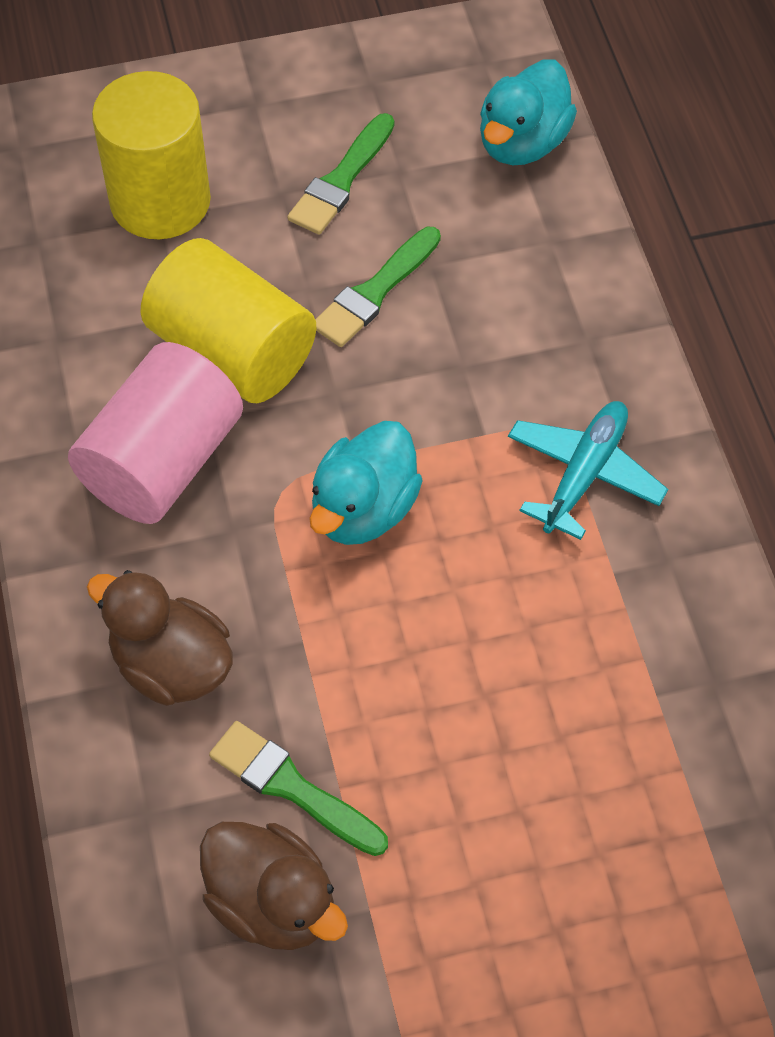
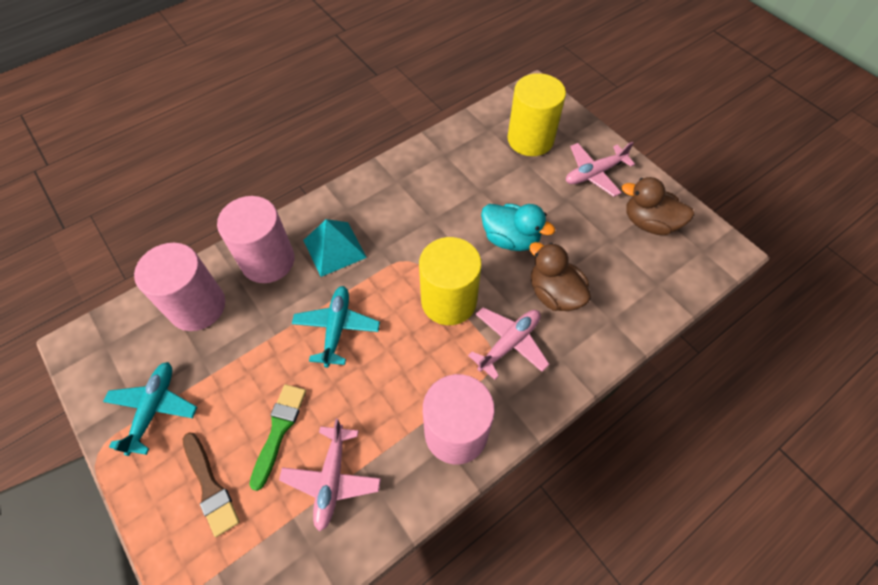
brown brush: none = 0 -> [183,432,240,537] = 1
green brush: [209,721,388,856] [287,113,394,235] [315,227,441,347] = 3 -> [249,384,306,491] = 1
pink cylinder: [68,342,243,524] = 1 -> [134,243,225,331] [217,196,295,283] [423,374,495,464] = 3
pink plane: none = 0 -> [279,419,381,532] [468,307,550,380] [566,142,635,197] = 3
turquoise duck: [309,421,423,545] [480,60,577,165] = 2 -> [481,204,555,251] = 1
turquoise plane: [508,401,668,540] = 1 -> [103,362,197,456] [292,286,380,368] = 2
turquoise pyramid: none = 0 -> [303,219,367,277] = 1

